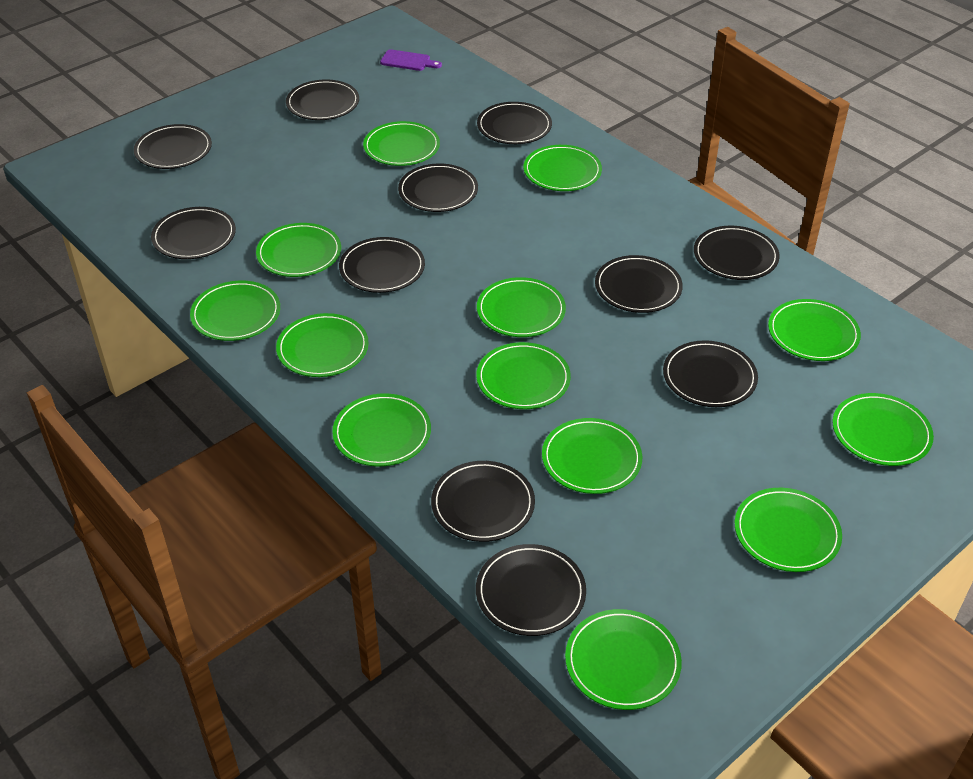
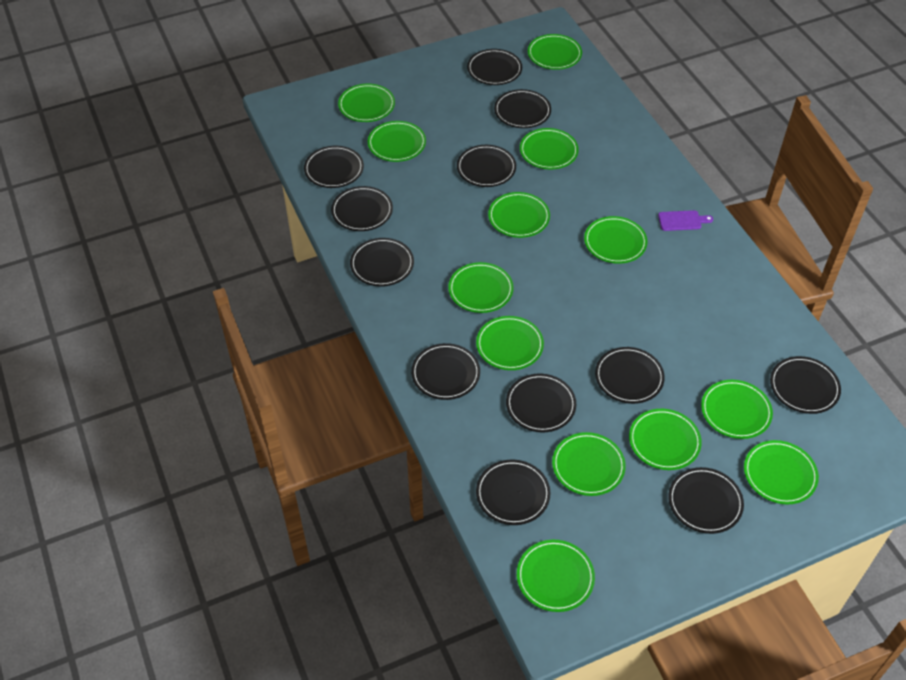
black plate: [134,124,212,169] [151,207,236,259] [286,79,359,120] [339,237,425,293] [398,164,478,212] [431,461,535,542] [476,544,586,636] [477,102,552,144] [595,255,683,313] [663,340,758,407] [694,226,780,280] = 11 -> [304,146,364,188] [331,186,393,231] [350,238,414,287] [411,343,480,400] [457,145,516,187] [467,49,522,85] [476,459,550,525] [494,89,551,128] [506,374,576,432] [595,347,665,404] [668,467,744,534] [770,356,841,414] = 12

